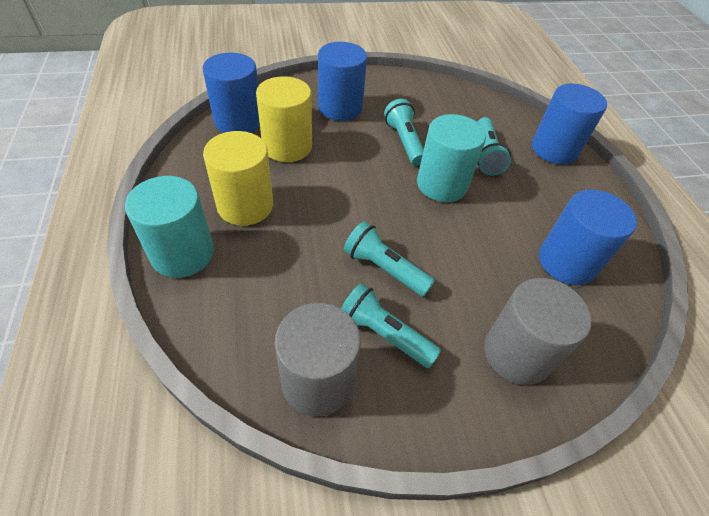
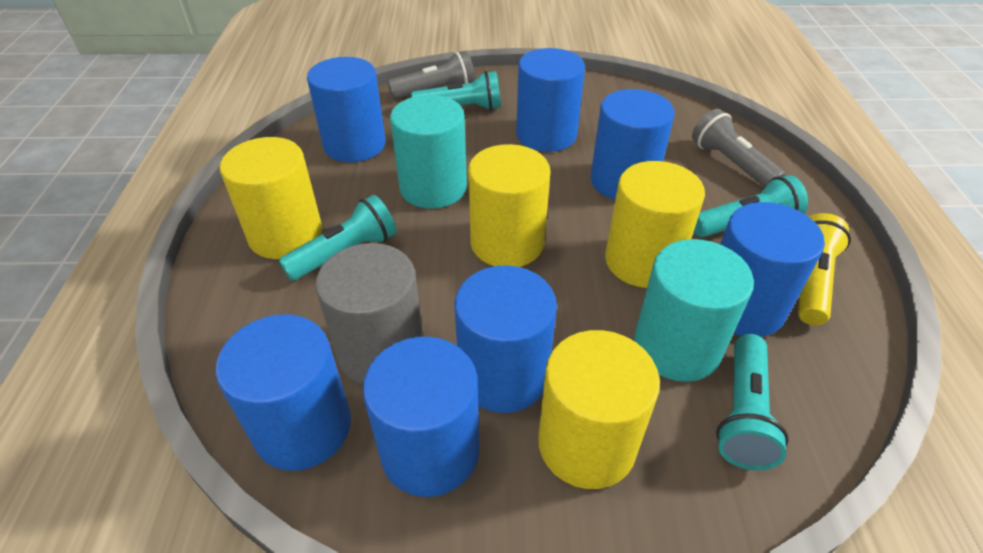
blue cylinder: [203,53,260,133] [318,42,367,121] [532,83,607,164] [539,190,637,285] = 4 -> [216,314,351,471] [307,57,386,162] [363,337,480,497] [454,265,557,413] [516,48,585,152] [591,89,675,200] [720,202,825,337] = 7
grey cylinder: [275,303,361,417] [484,278,592,385] = 2 -> [315,243,423,384] = 1
grey flashlight: none = 0 -> [388,51,475,99] [692,109,785,188] = 2
yellow cylinder: [203,131,273,226] [256,76,312,162] = 2 -> [220,137,322,259] [468,144,550,267] [538,330,660,489] [605,161,705,288] = 4
yellow flashlight: none = 0 -> [798,213,851,325] = 1

